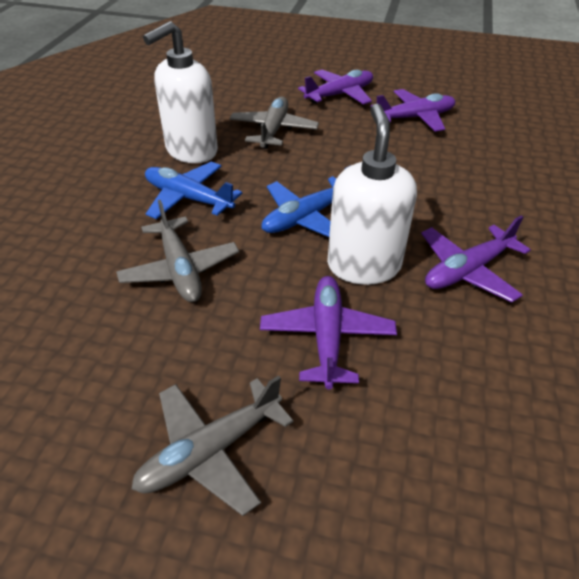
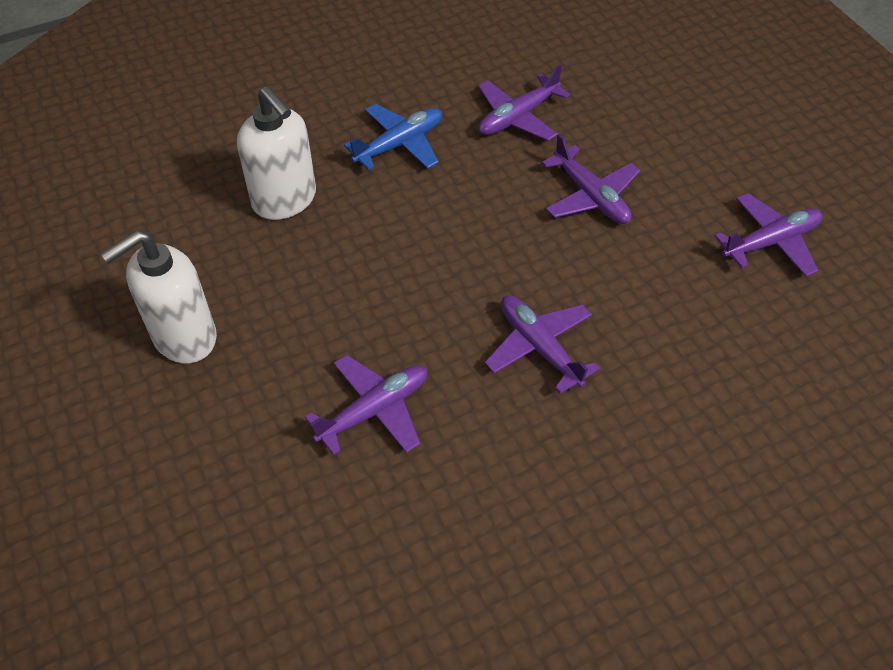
blue plane: [145,162,242,219] [262,165,351,237] = 2 -> [344,104,442,170] = 1
grey plane: [116,200,239,302] [132,375,293,516] [229,96,319,149] = 3 -> none = 0
purple plane: [260,276,397,389] [298,70,373,105] [371,89,456,132] [421,216,531,302] = 4 -> [305,355,427,455] [478,65,570,141] [485,295,600,394] [542,134,640,224] [714,193,823,277] = 5

